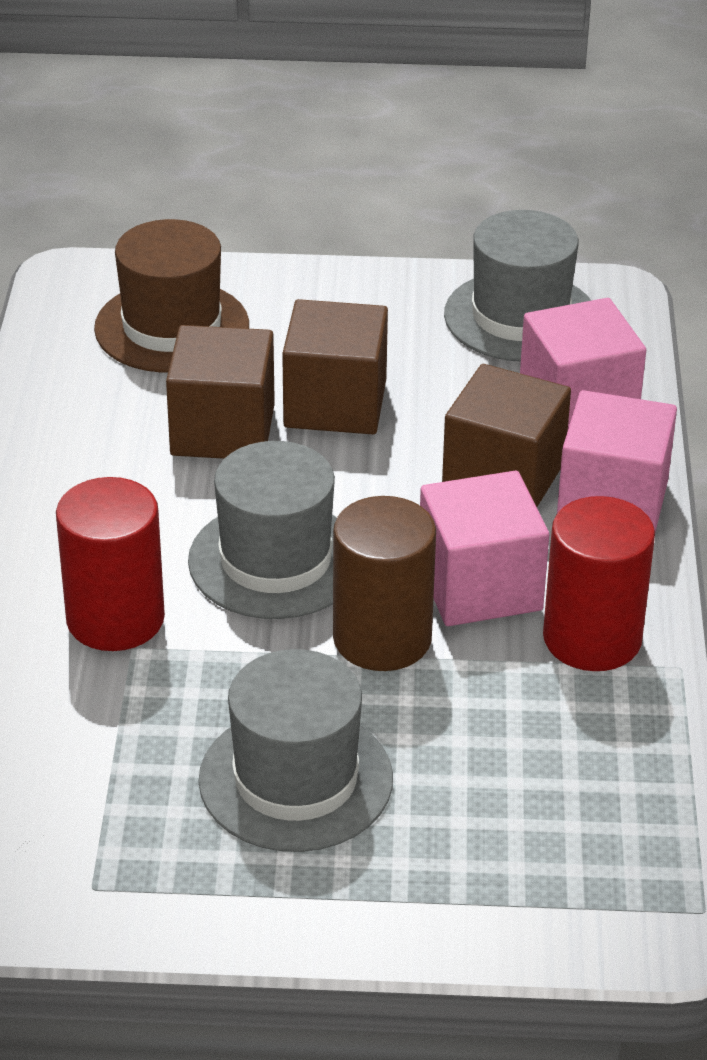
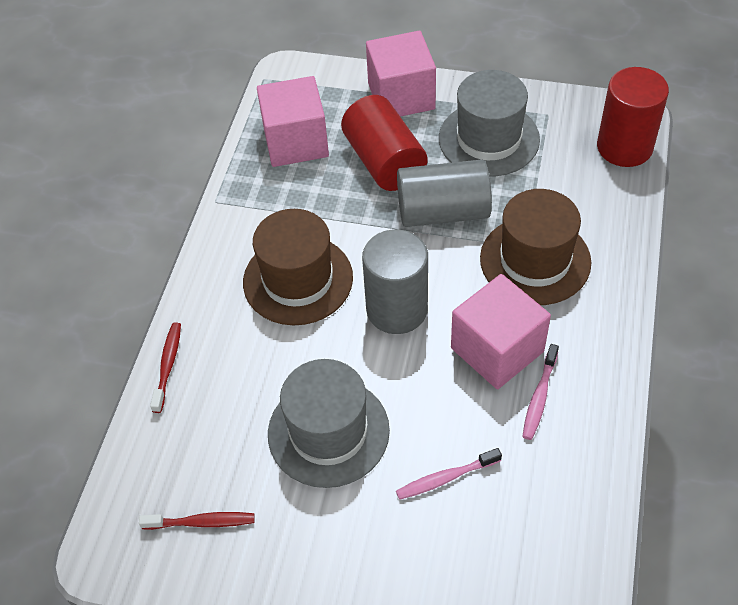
brown cube: [166,325,275,459] [282,299,388,434] [442,364,571,507] = 3 -> none = 0
brown cylinder: [333,496,436,671] = 1 -> none = 0
brown hat: [94,219,249,373] = 1 -> [243,209,353,325] [480,189,591,305] = 2
grey cylinder: none = 0 -> [362,229,428,334] [397,159,492,227] = 2
grey hat: [188,441,337,619] [198,649,393,852] [444,210,591,361] = 3 -> [268,359,390,488] [439,70,540,176] = 2
pink toothbrush: none = 0 -> [396,448,502,500] [522,344,559,440] = 2
red toothbrush: none = 0 -> [139,512,255,530] [150,322,181,413] = 2

